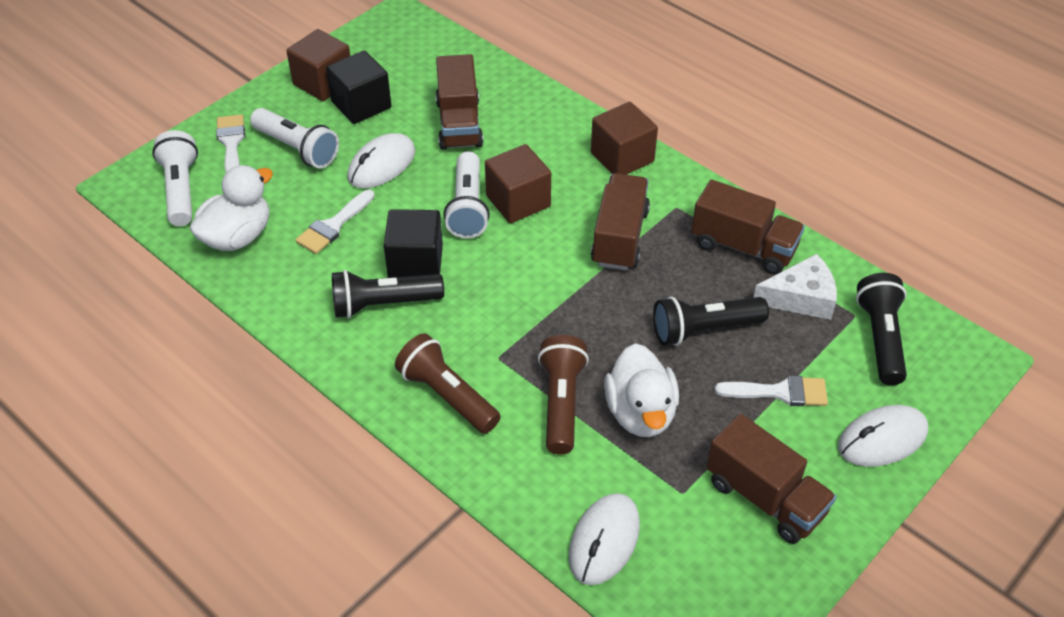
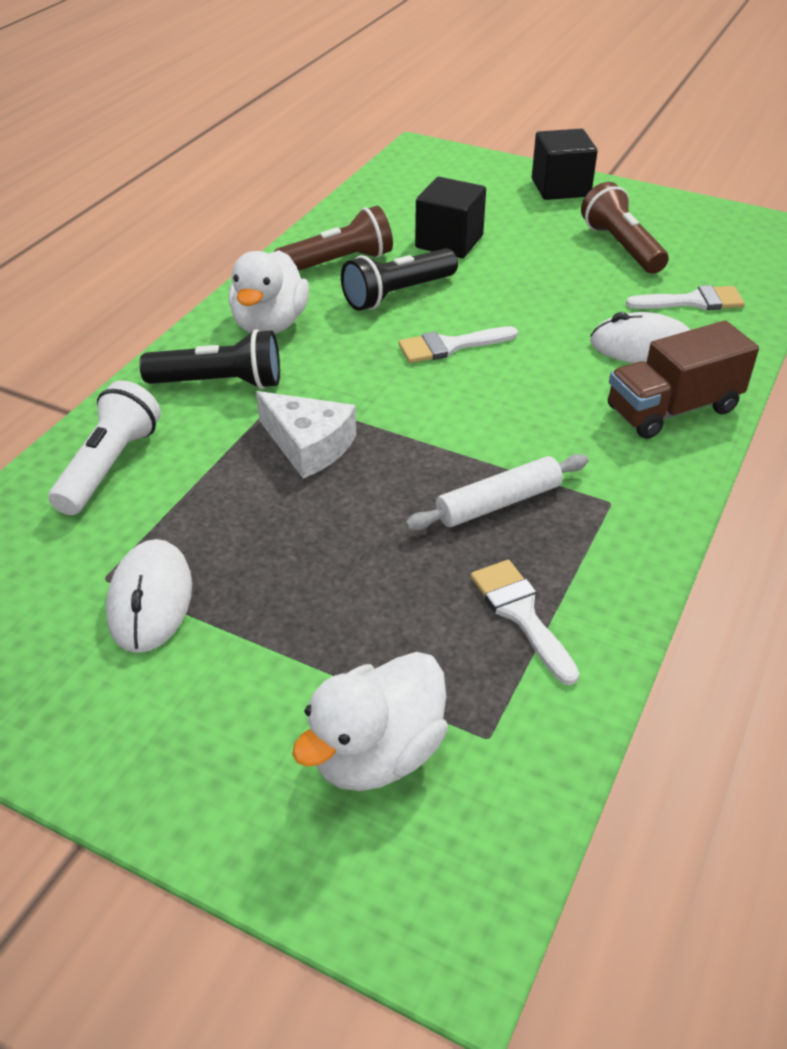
black flashlight: [332,270,444,318] [653,297,769,346] [856,273,907,385] = 3 -> [139,329,280,389] [341,248,458,311] = 2
brown cube: [287,29,350,101] [485,144,551,223] [591,102,658,175] = 3 -> none = 0
brown truck: [435,54,483,150] [591,173,650,270] [691,179,805,274] [706,414,836,544] = 4 -> [608,320,759,439] = 1
white flashlight: [152,130,198,226] [250,108,339,168] [444,151,490,238] = 3 -> [48,380,161,515] = 1
white mouse: [347,133,415,188] [569,493,640,585] [838,405,928,467] = 3 -> [106,539,192,653] [590,312,691,363] = 2
white rolling pin: none = 0 -> [405,454,589,531] = 1

